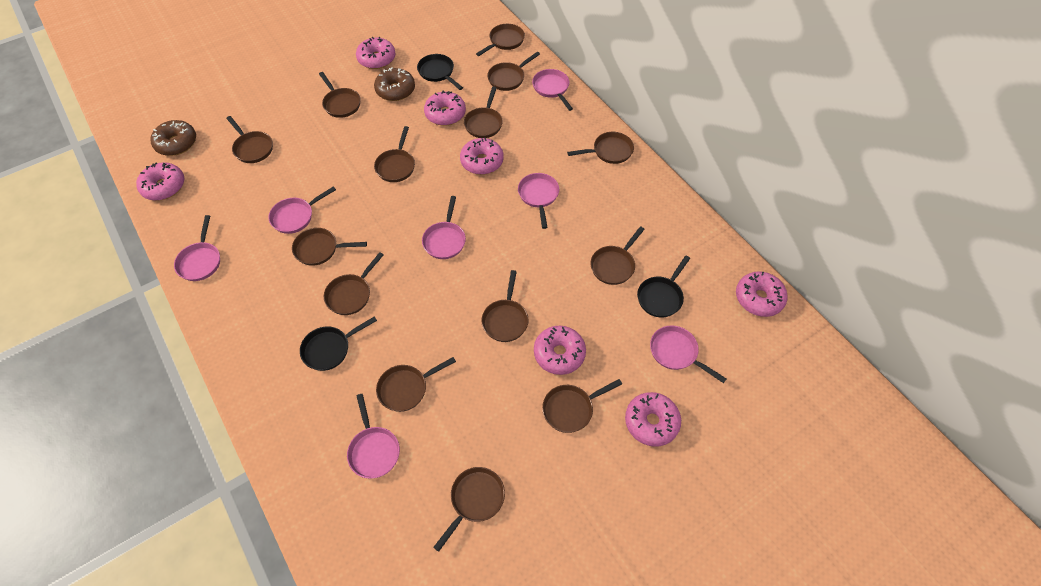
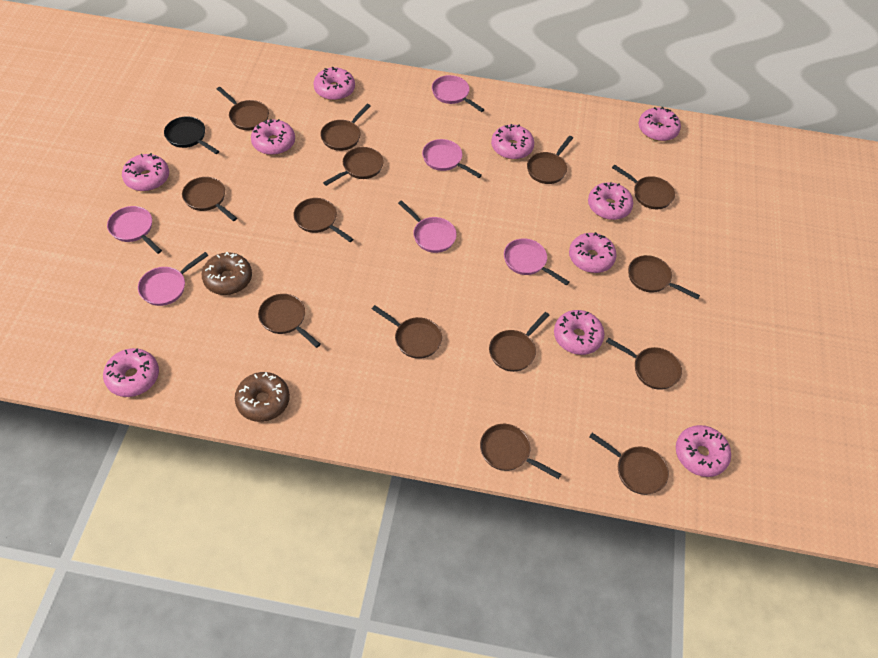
black pan: [300,316,377,371] [417,54,463,90] [637,256,690,318] = 3 -> [164,116,219,154] = 1
pink donut: [136,162,184,201] [356,37,396,69] [424,90,466,126] [460,138,504,175] [534,326,586,375] [625,392,681,447] [736,271,788,317] = 7 -> [103,348,159,397] [122,153,169,191] [251,119,295,155] [313,66,355,101] [491,124,534,160] [554,310,605,355] [569,232,617,273] [588,182,633,220] [638,107,681,141] [676,425,731,477] = 10
pink pan: [174,215,220,281] [268,186,336,234] [347,394,400,479] [422,196,466,259] [518,173,559,229] [532,69,573,111] [650,325,726,383] = 7 -> [107,206,162,254] [138,252,209,306] [398,200,457,253] [422,139,482,178] [432,75,485,112] [504,238,569,285] = 6

